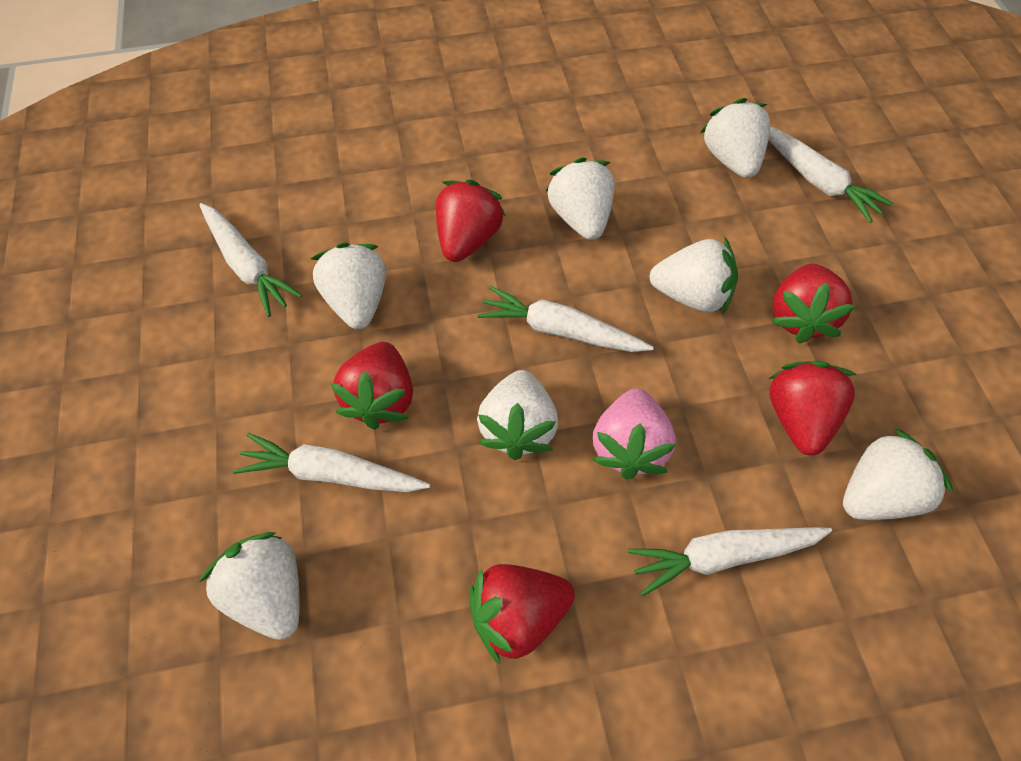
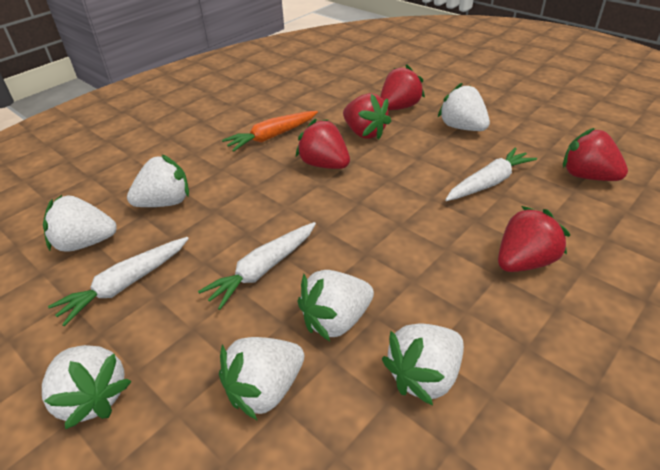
orange carrot: none = 0 -> [222,111,318,152] = 1
pink strawberry: [592,389,676,480] = 1 -> none = 0
white carrot: [199,203,302,317] [233,433,430,492] [477,286,654,352] [628,527,832,596] [769,127,893,223] = 5 -> [48,237,189,326] [198,222,316,310] [445,147,537,201] = 3

